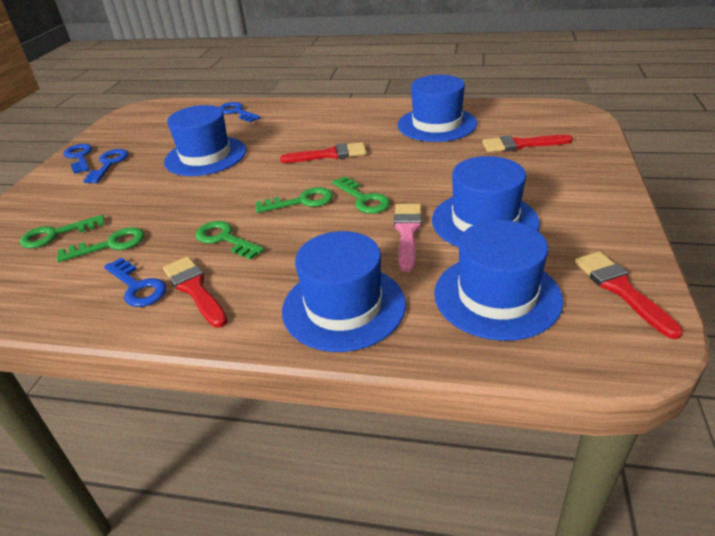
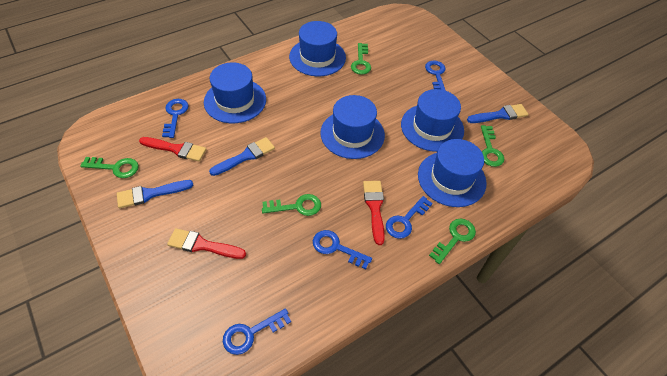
blue brush: none = 0 -> [117,180,193,208] [209,137,275,176] [467,104,528,123] = 3
blue key: [63,144,92,174] [83,149,128,183] [104,257,167,307] [219,102,261,122] = 4 -> [162,99,189,138] [223,308,291,355] [313,230,372,269] [386,196,433,239] [425,60,446,91] = 5
pink brush: [394,204,422,272] = 1 -> none = 0
red brush: [163,256,228,328] [280,142,367,163] [482,135,573,152] [575,252,683,339] = 4 -> [139,137,206,162] [167,228,246,259] [363,181,385,245] = 3

